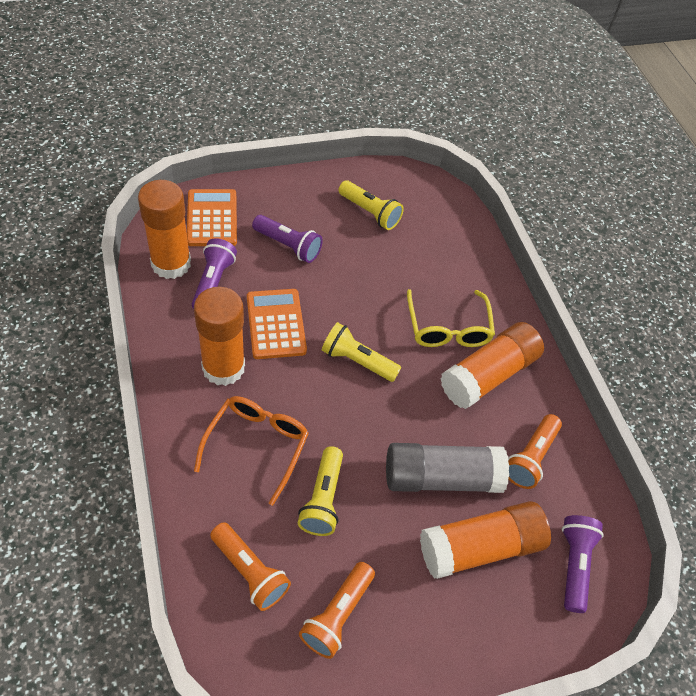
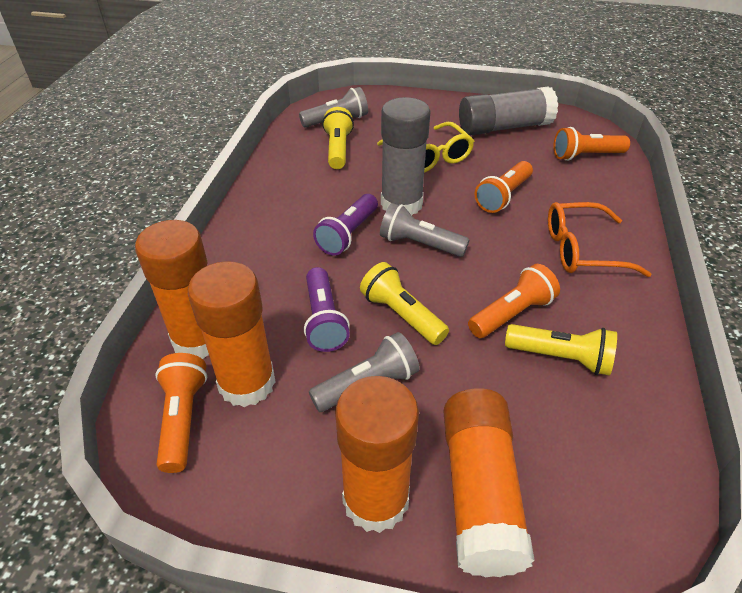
grey flashlight: none = 0 -> [299,87,368,127] [309,332,420,412] [380,203,470,257] = 3
grey glue stick: [386,443,509,493] = 1 -> [381,97,431,215] [459,86,558,136] = 2
orange calculator: [187,189,237,246] [247,289,307,359] = 2 -> none = 0
orange flashlight: [210,522,291,611] [299,562,375,659] [508,414,562,489] = 3 -> [155,353,207,473] [468,264,560,338] [474,161,533,213] [553,127,630,161] = 4
purple flashlight: [192,238,237,309] [252,215,323,263] [562,515,604,613] = 3 -> [304,267,350,352] [313,194,378,256] = 2

